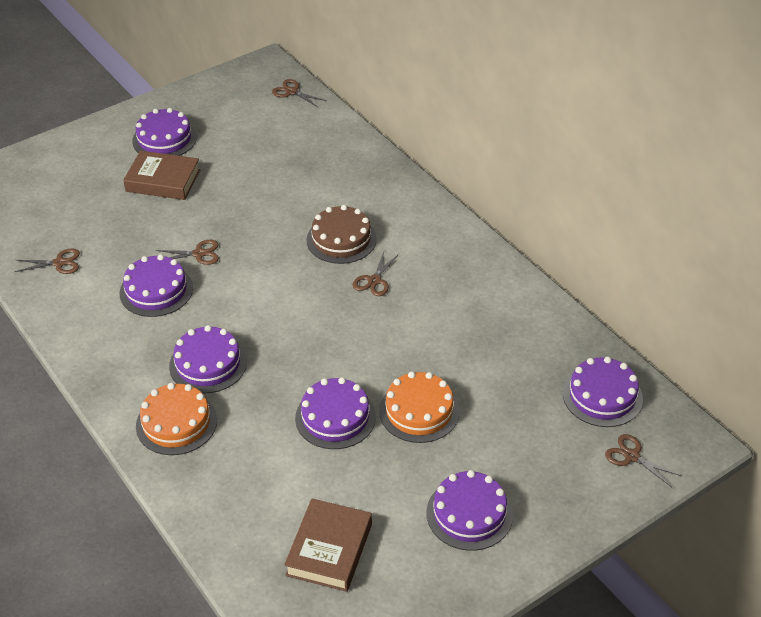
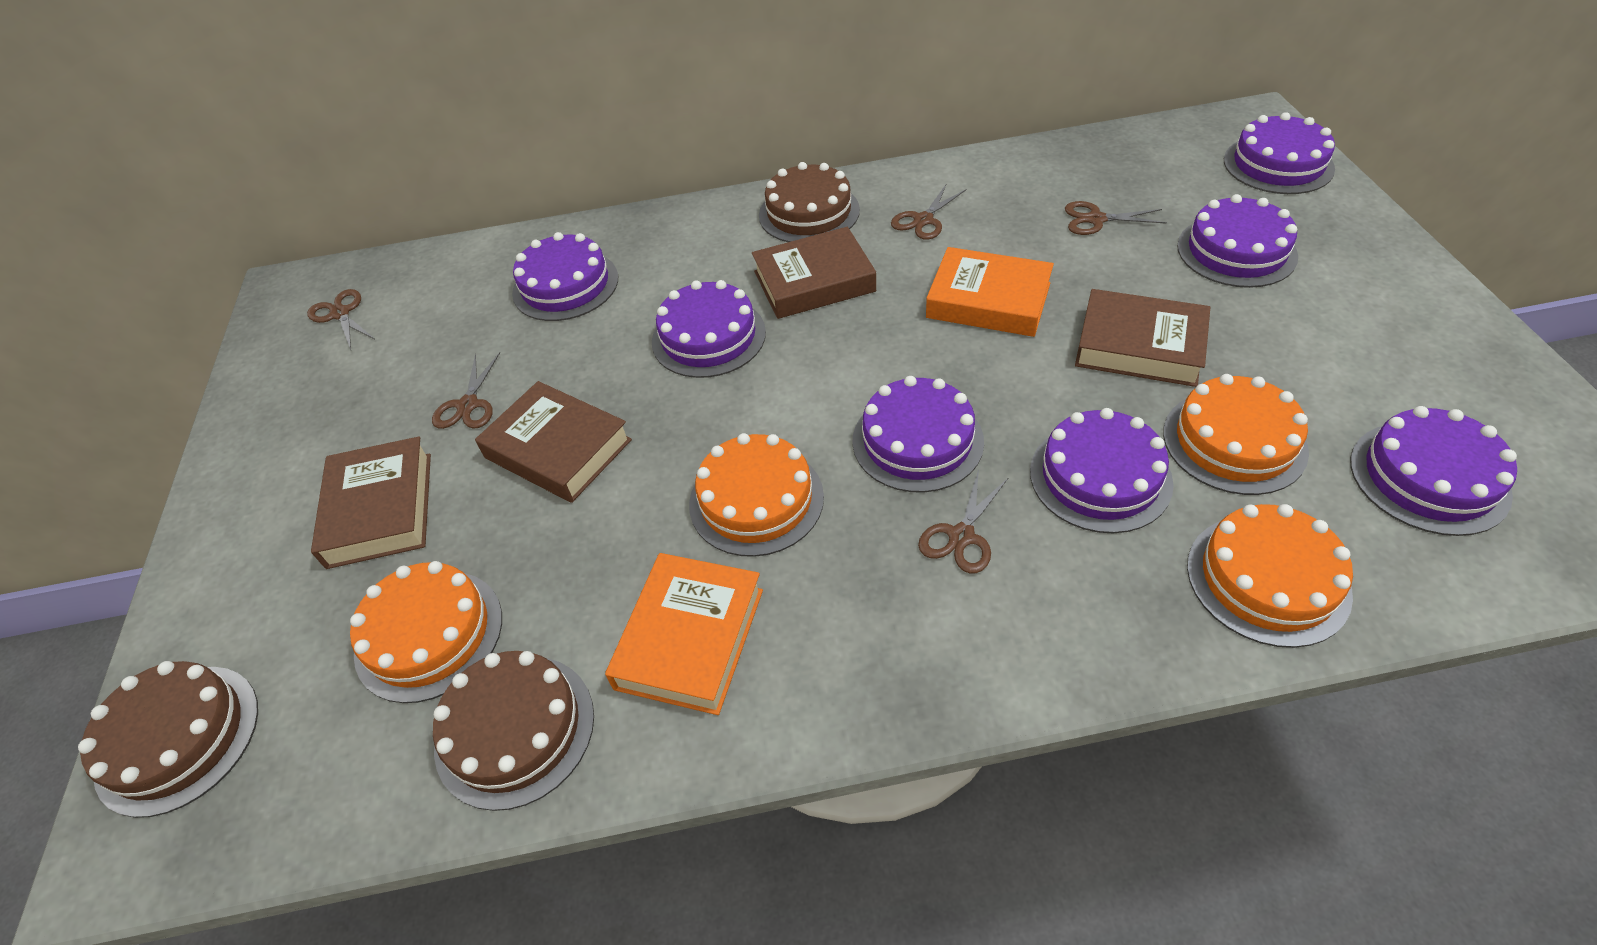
brown book: [123,151,200,200] [284,499,372,592] = 2 -> [311,436,431,569] [475,381,632,503] [752,227,876,319] [1075,289,1210,387] = 4
brown cake: [306,205,377,264] = 1 -> [78,661,258,818] [433,651,594,811] [759,162,860,242] = 3
orange book: none = 0 -> [605,553,763,715] [926,247,1054,337] = 2
orange cake: [136,383,217,455] [379,372,459,443] = 2 -> [350,561,502,703] [689,433,824,557] [1163,374,1309,495] [1187,504,1353,648] = 4
purple cake: [120,254,193,317] [132,108,197,156] [169,325,247,394] [295,377,376,449] [426,470,513,551] [563,357,643,427] = 6 -> [512,232,618,321] [652,280,766,378] [852,376,984,492] [1030,408,1174,533] [1177,194,1298,288] [1224,112,1335,194] [1350,406,1517,536] = 7

